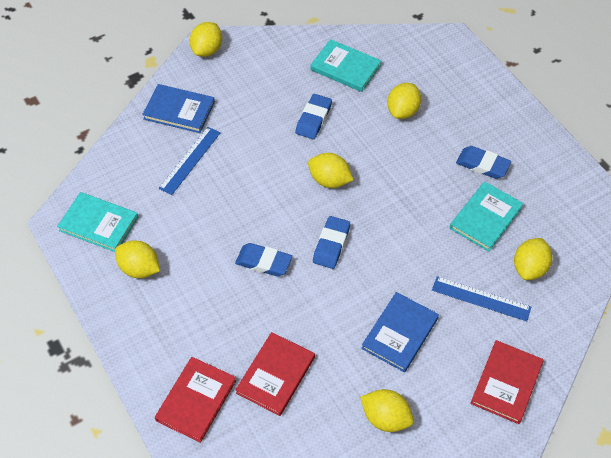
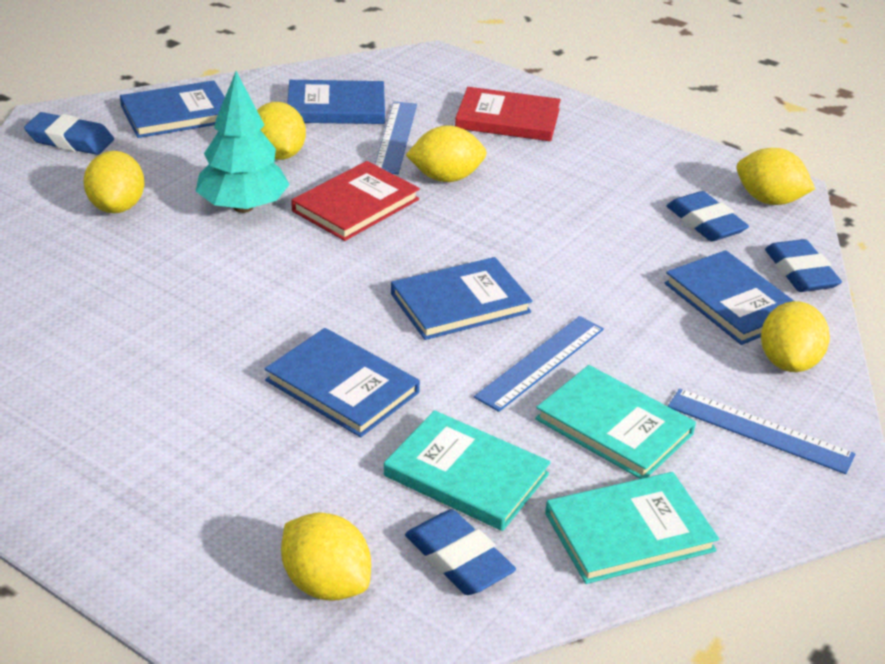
blue book: [142,84,215,133] [361,292,439,372] = 2 -> [120,80,225,138] [265,328,420,437] [287,80,385,124] [391,257,532,340] [664,250,794,345] = 5
blue ruler: [159,127,221,195] [432,276,531,321] = 2 -> [375,102,417,174] [474,316,604,412] [668,388,855,474] = 3
red book: [155,357,236,443] [235,332,315,416] [470,340,544,424] = 3 -> [291,161,420,241] [455,87,561,141] = 2
turquoise tree: none = 0 -> [196,71,290,213] = 1

